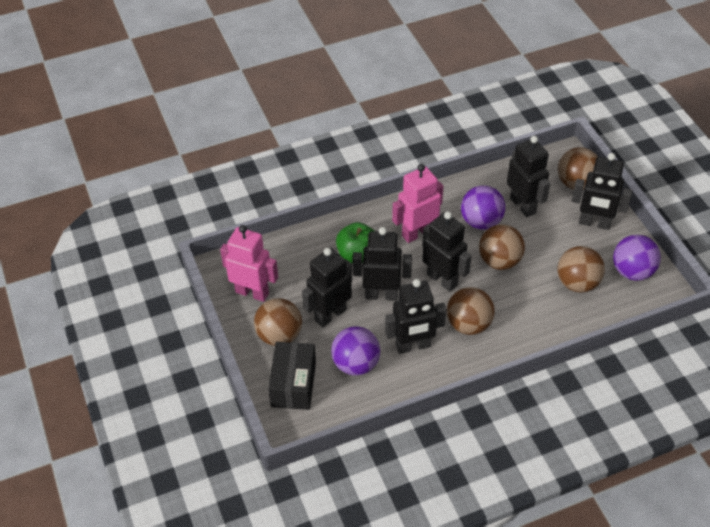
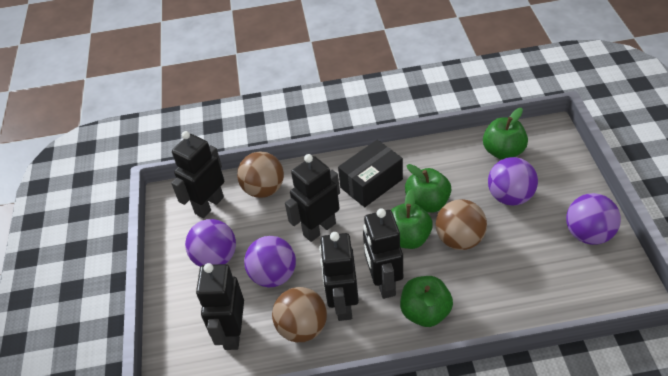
black robot: [302,248,352,327] [353,227,412,300] [385,279,446,354] [422,211,471,292] [507,136,550,217] [572,153,632,230] = 6 -> [171,131,224,218] [196,263,244,350] [285,154,340,242] [319,232,359,321] [363,208,403,299] = 5
brown ball: [254,298,302,346] [447,287,495,335] [479,224,525,270] [558,147,598,190] [558,246,605,293] = 5 -> [237,151,284,198] [272,287,327,342] [436,199,487,250] = 3
green apple: [336,222,374,264] = 1 -> [391,189,433,249] [400,276,453,327] [405,164,451,213] [483,108,528,160] = 4
pink robot: [220,225,278,302] [392,164,444,243] = 2 -> none = 0
purple ball: [331,326,380,376] [461,185,505,230] [613,235,661,281] = 3 -> [185,219,236,267] [244,236,296,287] [488,157,538,206] [566,193,621,245] = 4

